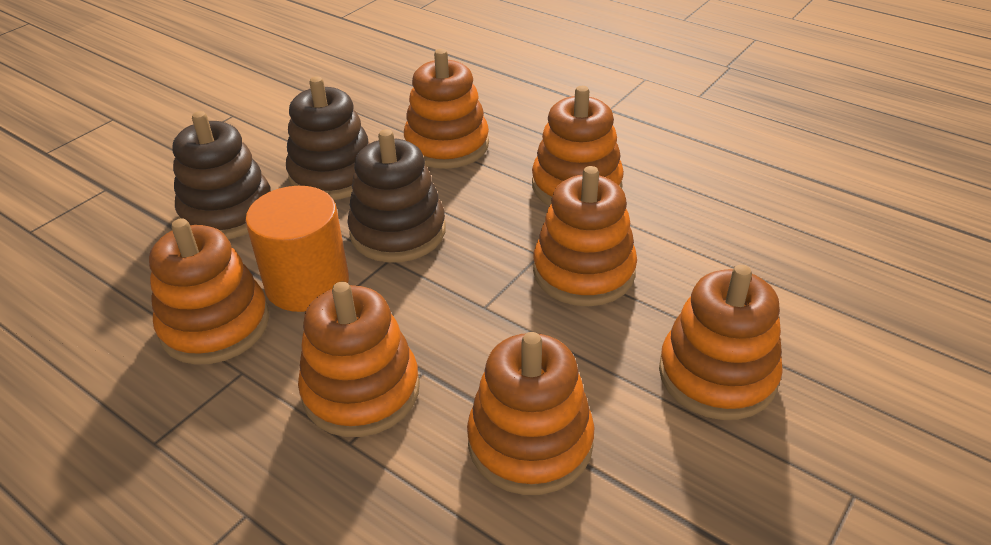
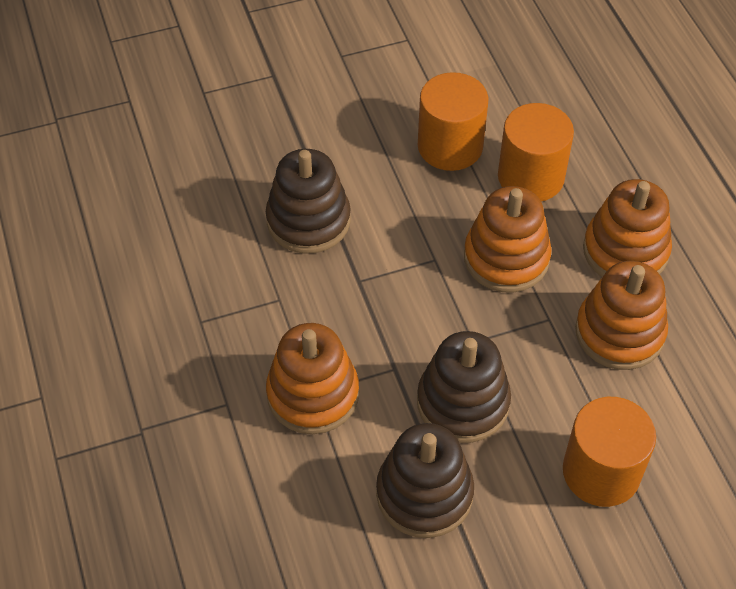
orange cylinder: [245,186,349,312] = 1 -> [418,72,488,171] [498,103,574,202] [563,397,656,507] = 3
orange stacking toy: [149,219,269,365] [298,282,420,437] [404,49,489,169] [467,332,594,495] [532,86,624,206] [533,166,637,306] [659,265,783,420] = 7 -> [266,323,359,434] [464,186,552,293] [575,261,668,370] [583,179,672,277] = 4

